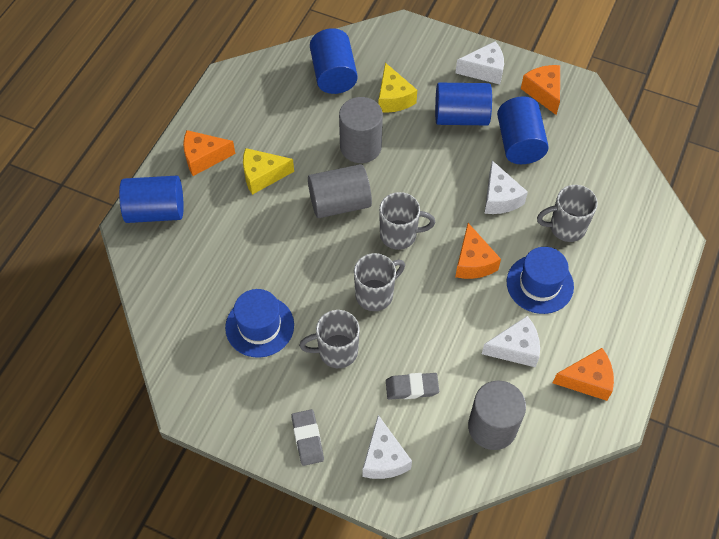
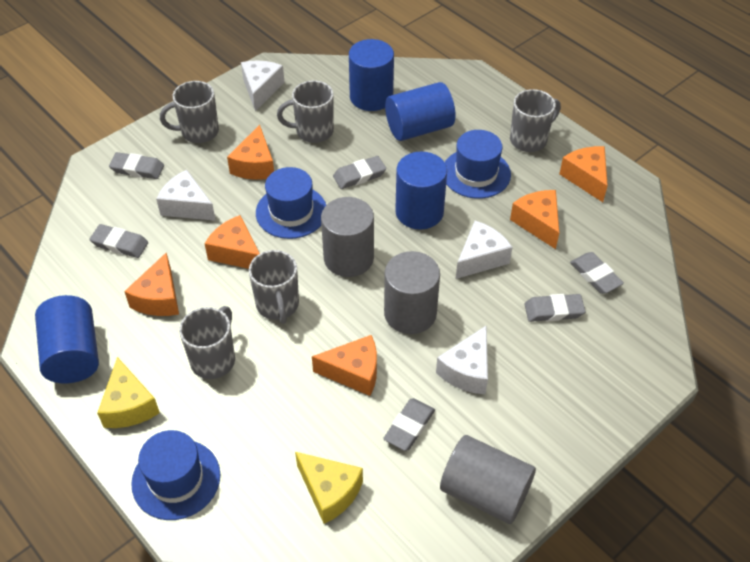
blue hat: [225,289,294,358] [507,247,574,314] = 2 -> [131,430,220,520] [256,167,326,239] [445,130,511,199] = 3
grey eraser: [291,409,324,466] [386,373,439,400] = 2 -> [89,224,148,258] [109,152,164,179] [333,156,386,189] [383,398,435,451] [524,294,586,322] [570,252,624,294] = 6
grey mug: [299,310,360,368] [354,253,405,311] [379,192,435,250] [537,185,598,242] = 4 -> [160,81,219,143] [179,306,235,379] [249,250,299,324] [277,81,334,143] [510,89,561,152] = 5
orange cheese: [183,130,235,176] [455,223,501,279] [521,65,560,115] [553,348,614,401] = 4 -> [124,252,179,316] [205,215,260,269] [227,125,274,180] [312,335,377,396] [510,190,559,249] [559,146,608,202] = 6

